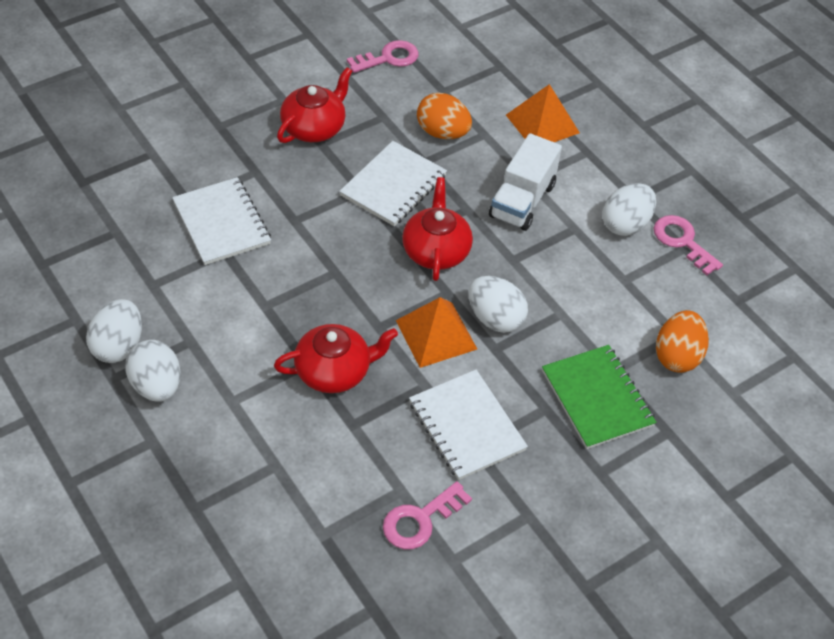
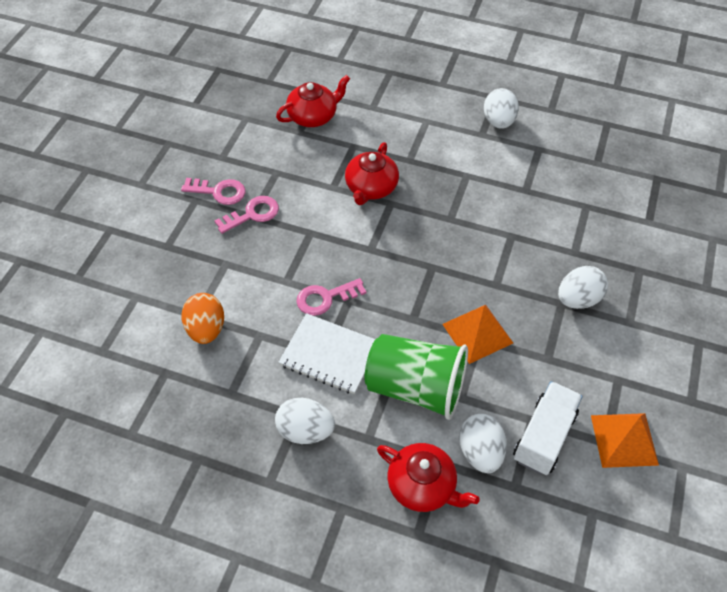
green cup: none = 0 -> [364,334,468,420] = 1
green notebook: [542,345,657,449] = 1 -> none = 0
orange egg: [417,93,472,139] [656,310,709,373] = 2 -> [181,293,224,344] = 1
white notebook: [172,177,271,265] [339,141,447,226] [409,370,528,480] = 3 -> [279,313,375,394] = 1

